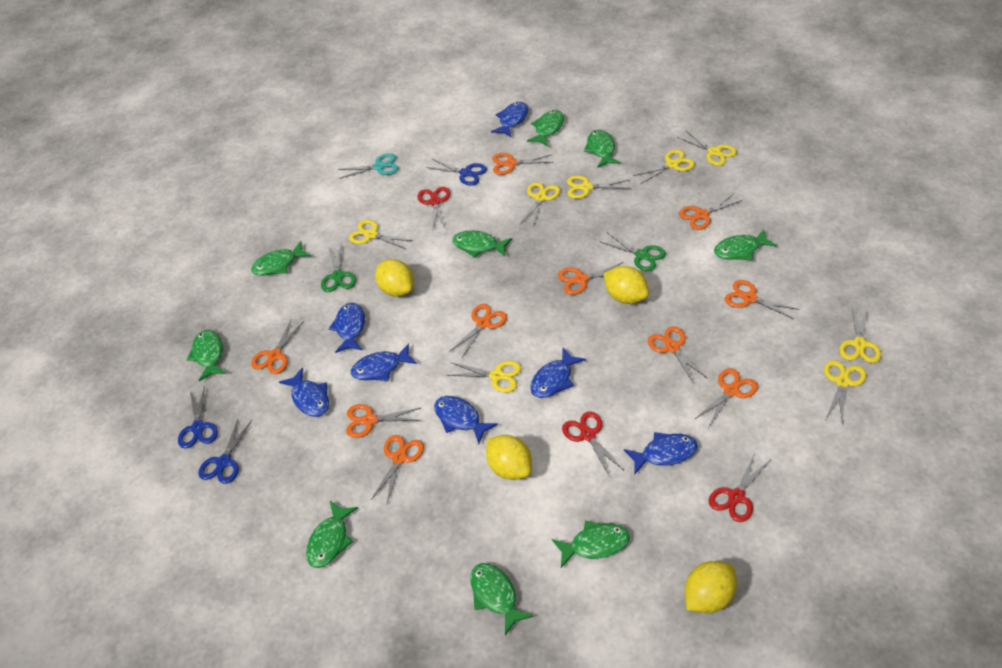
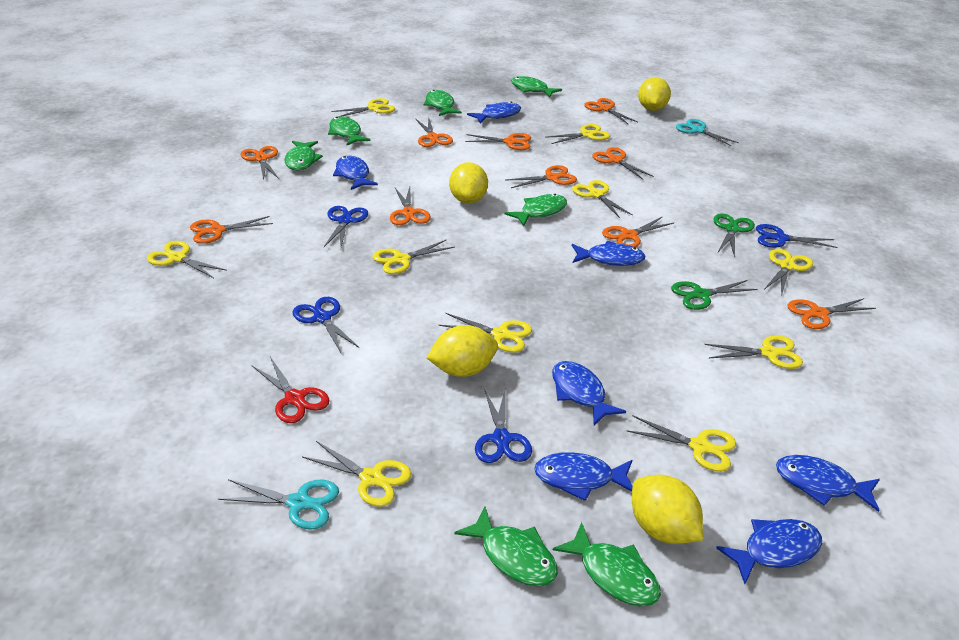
blue scissors: [178,386,218,448] [198,419,252,484] [426,159,487,185] = 3 -> [293,297,360,353] [324,206,368,247] [475,389,532,463] [756,224,837,248] = 4
green fish: [187,330,226,381] [251,241,311,276] [306,501,358,568] [452,230,512,258] [470,563,534,635] [527,110,564,146] [552,521,630,568] [584,130,621,168] [714,229,777,260] = 9 -> [285,141,323,171] [328,116,371,145] [424,90,462,116] [454,507,558,586] [505,194,567,226] [511,76,562,97] [553,522,661,606] = 7
red scissors: [418,187,450,231] [562,411,623,476] [709,453,770,522] = 3 -> [252,357,330,423] = 1
turquoise scissors: [338,153,398,179] = 1 -> [218,479,339,530] [676,119,739,146] = 2
yellow scissors: [349,220,413,249] [447,361,521,393] [520,182,560,226] [567,175,630,199] [633,150,695,184] [677,131,737,166] [824,360,866,425] [839,305,881,363] = 8 -> [147,241,227,278] [302,441,411,507] [331,98,395,117] [373,240,455,274] [439,313,532,352] [547,124,610,144] [572,180,633,218] [627,416,736,472] [704,335,803,369] [765,248,813,294] = 10

